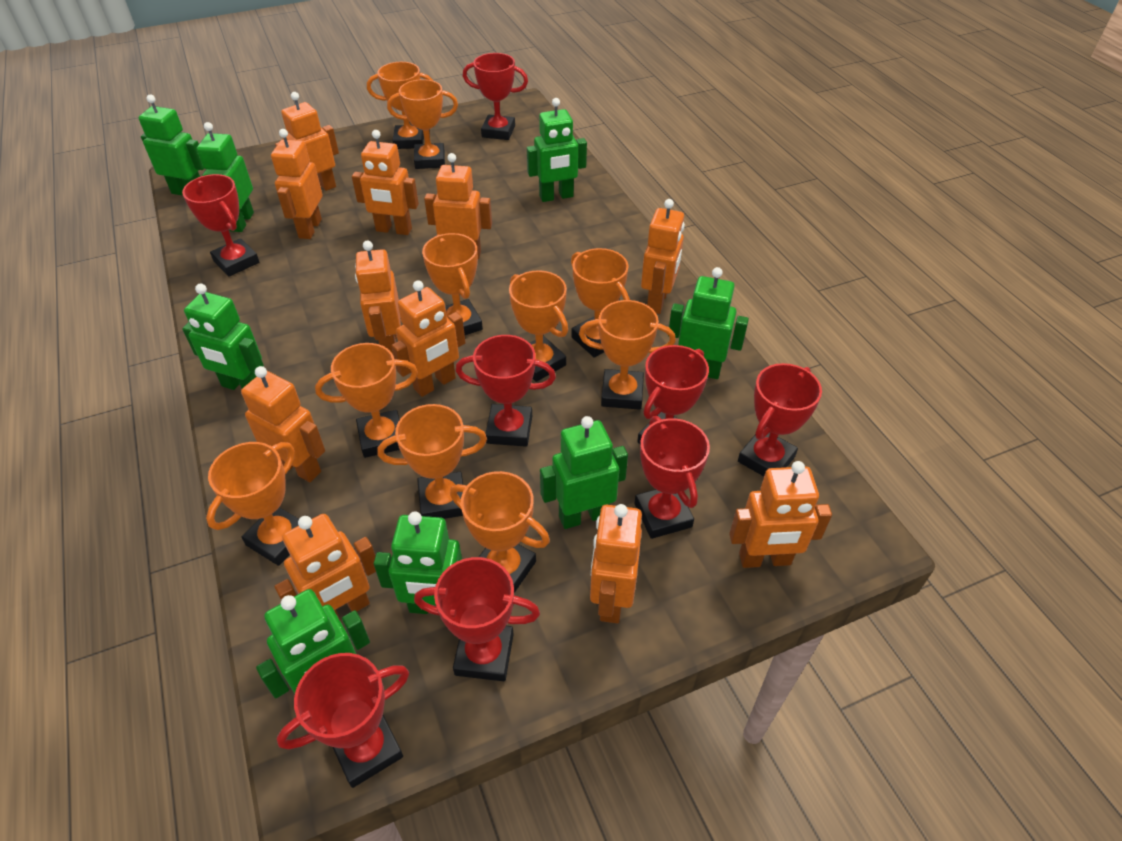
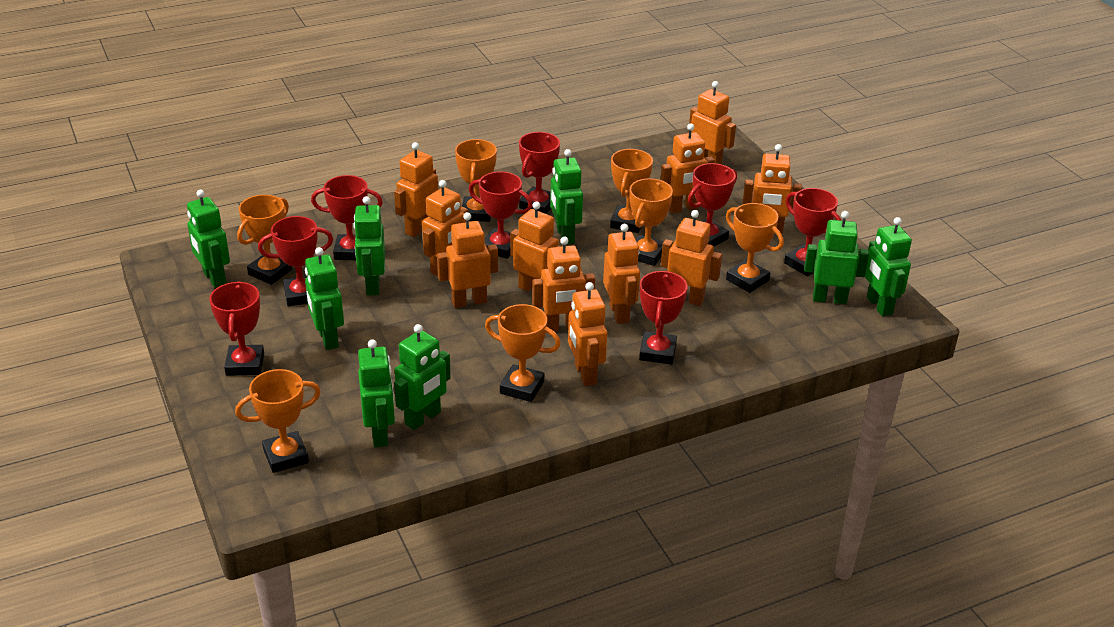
orange trophy: [206,442,299,566] [315,343,418,458] [367,62,434,149] [378,404,487,519] [387,79,458,169] [422,233,483,335] [450,471,550,593] [509,270,568,382] [571,248,630,358] [579,300,676,410] = 10 -> [235,369,321,473] [237,195,292,285] [455,139,497,222] [485,304,561,402] [610,149,653,233] [629,178,673,266] [726,203,784,293] = 7

